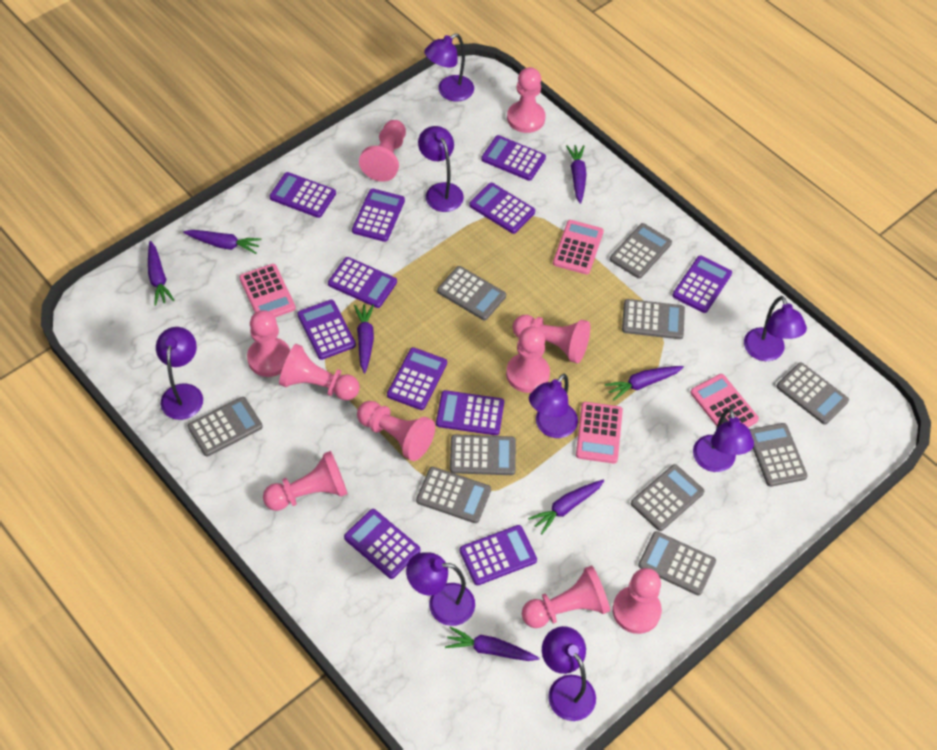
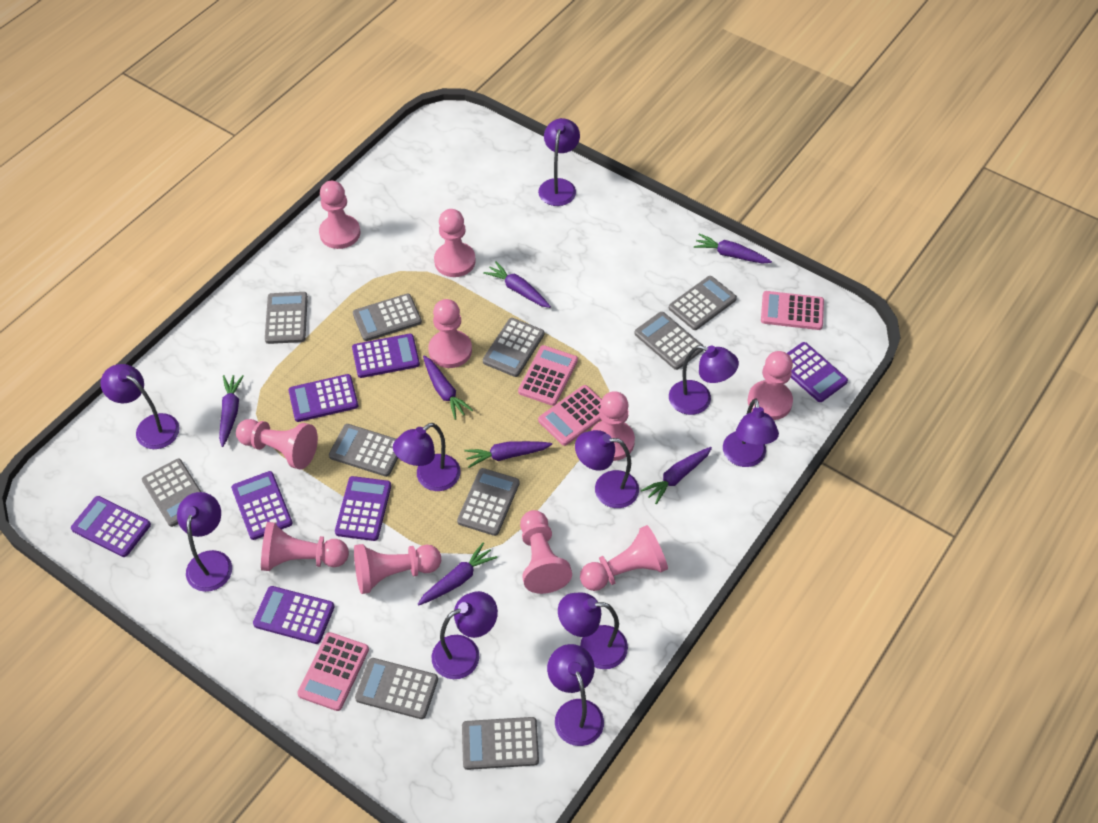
purple calculator: [270,172,336,218] [297,300,356,360] [328,257,397,308] [344,509,420,579] [352,188,405,242] [387,347,447,410] [436,390,504,435] [460,525,537,585] [469,183,535,234] [481,135,546,181] [672,255,732,313] = 11 -> [71,496,151,557] [231,471,292,540] [253,586,335,644] [288,374,358,422] [335,476,391,541] [352,334,420,378] [787,342,848,402] = 7
purple lamp: [156,327,203,420] [406,552,475,626] [418,126,464,212] [424,33,474,101] [529,374,578,438] [542,626,596,721] [693,408,754,472] [744,296,807,361] = 8 -> [100,364,179,449] [177,492,232,592] [393,423,460,491] [432,591,498,679] [538,118,580,206] [547,644,604,746] [558,592,628,669] [575,430,639,508] [669,345,739,415] [723,398,779,467] = 10

